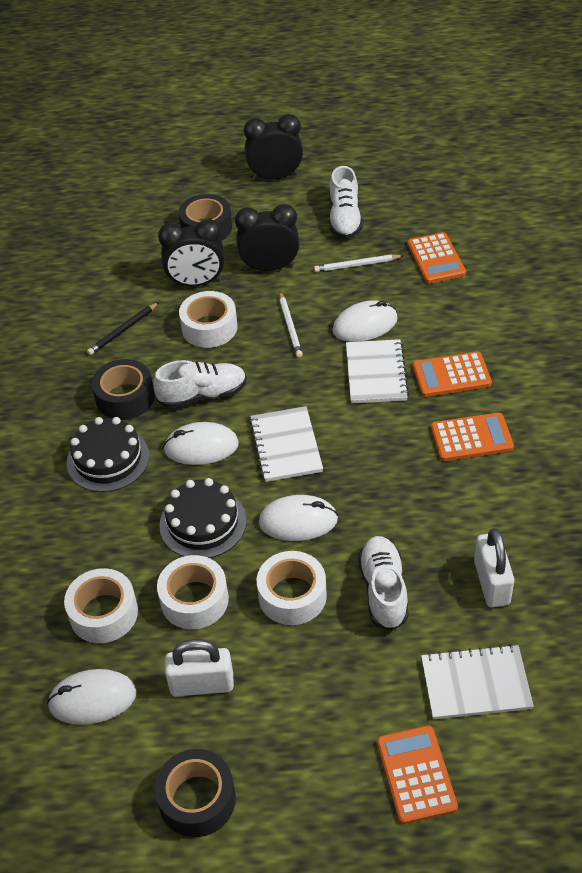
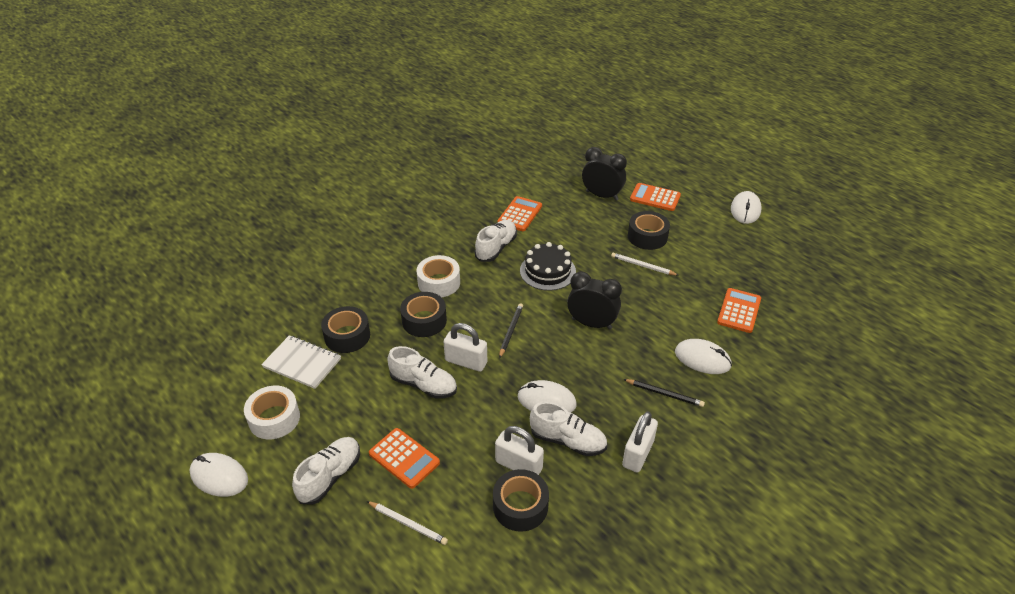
black cake: [67,417,149,492] [159,478,247,558] = 2 -> [520,242,576,291] = 1
black clock: [158,219,225,286] [235,204,299,271] [244,114,303,180] = 3 -> [567,271,622,330] [582,147,627,201] = 2
black pencil: [87,302,159,355] = 1 -> [499,303,523,358] [623,379,705,407] = 2
black tape: [92,359,155,420] [155,749,236,837] [178,194,232,241] = 3 -> [321,306,370,353] [400,292,447,337] [493,469,549,532] [628,211,670,250] = 4
white notebook: [249,406,323,482] [346,339,409,403] [421,644,534,719] = 3 -> [261,335,341,389] = 1
white padlock: [165,639,234,697] [474,528,514,607] = 2 -> [444,323,487,372] [495,426,544,475] [622,411,658,473] = 3
white shoe: [153,360,247,408] [329,166,363,239] [358,536,409,631] = 3 -> [292,437,360,505] [387,346,457,399] [475,220,517,262] [530,402,607,456] = 4
white tape: [64,568,138,643] [157,555,229,629] [179,291,238,348] [257,551,327,625] = 4 -> [244,386,300,439] [416,255,460,297] = 2

